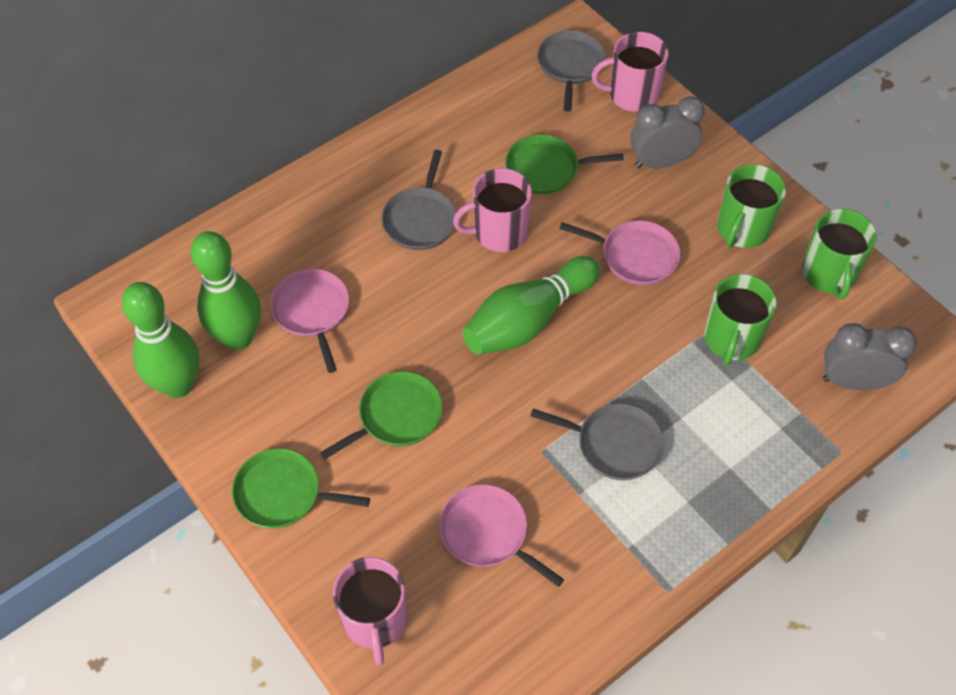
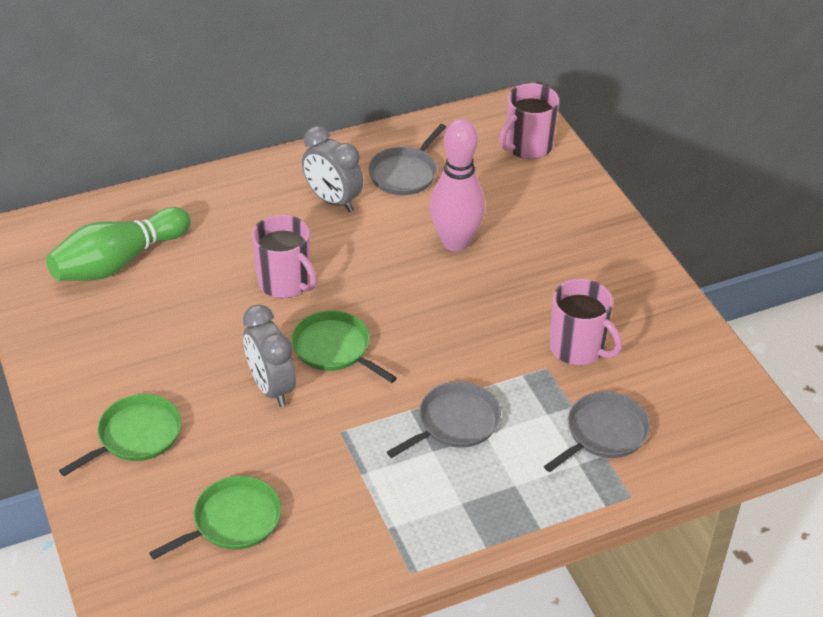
green bowling pin: [122,282,200,398] [191,231,261,350] [463,256,600,355] = 3 -> [46,207,191,281] = 1
green mug: [704,274,777,366] [717,164,786,248] [802,209,877,299] = 3 -> none = 0
pink bowling pin: none = 0 -> [430,119,485,251] = 1
pink pan: [270,269,349,373] [439,484,564,587] [559,220,680,285] = 3 -> none = 0

